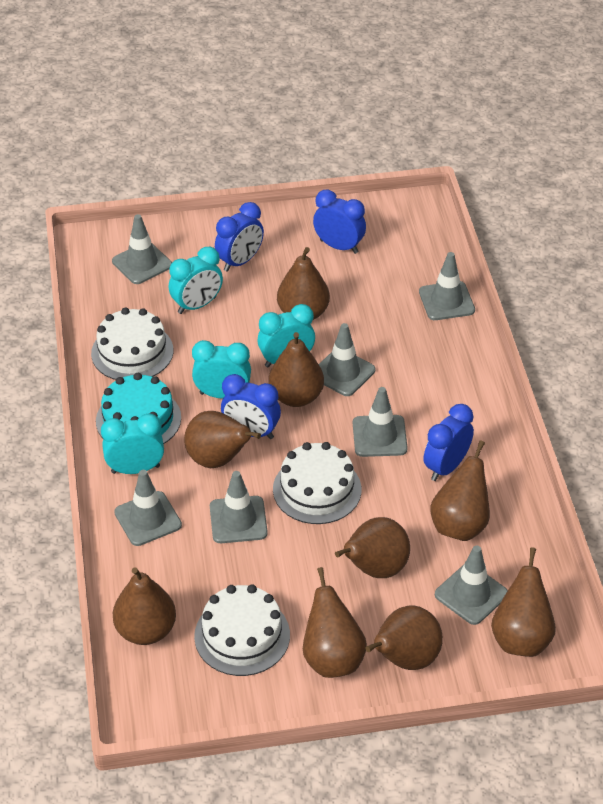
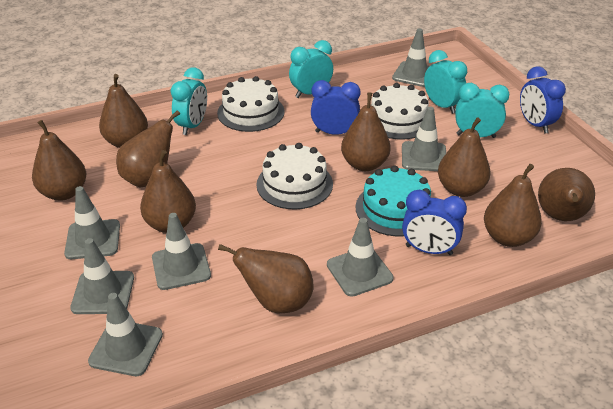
blue clock: [215,202,264,272] [221,374,281,439] [313,190,366,254] [424,404,474,481] = 4 -> [311,80,360,135] [402,190,467,255] [520,66,566,134] = 3

